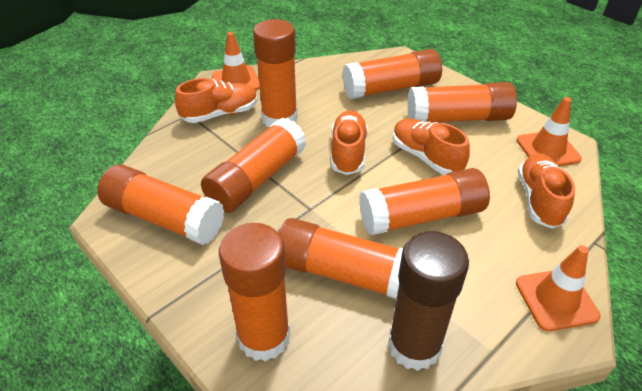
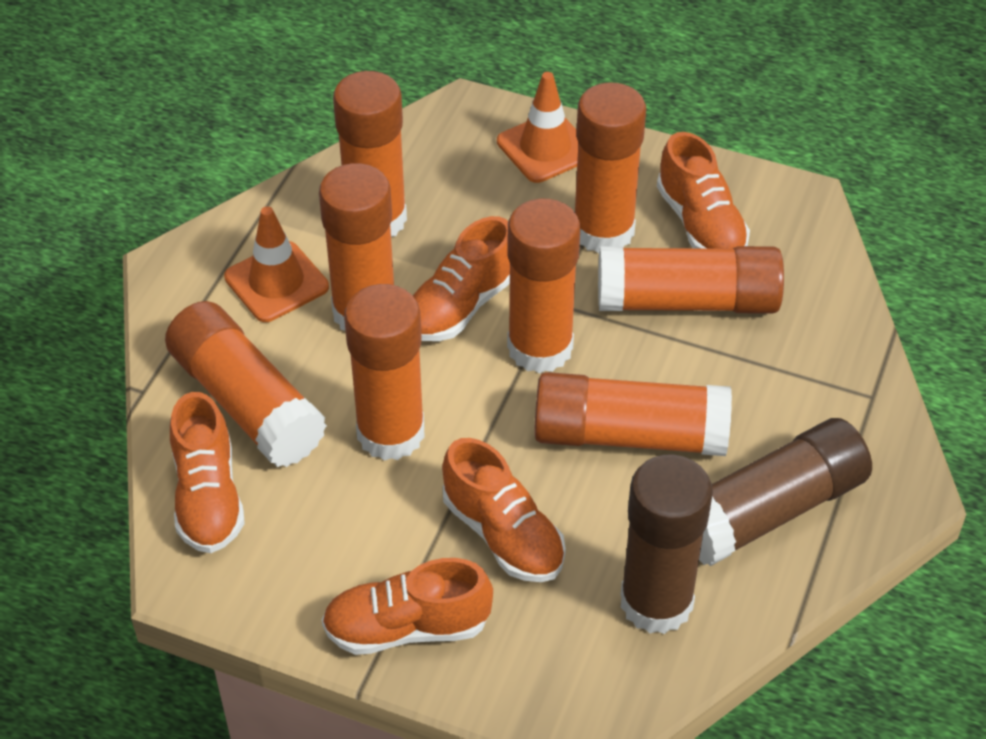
brown glue stick: [388,231,469,371] = 1 -> [620,455,713,634] [699,418,872,566] = 2
orange shoe: [175,78,258,123] [331,110,368,175] [393,118,470,175] [518,153,575,228] = 4 -> [170,392,245,553] [322,558,493,655] [413,216,510,341] [442,438,566,582] [657,132,750,249] = 5
orange traffic cone: [212,32,260,90] [516,97,582,166] [516,245,601,331] = 3 -> [224,206,329,322] [497,72,578,183] = 2

